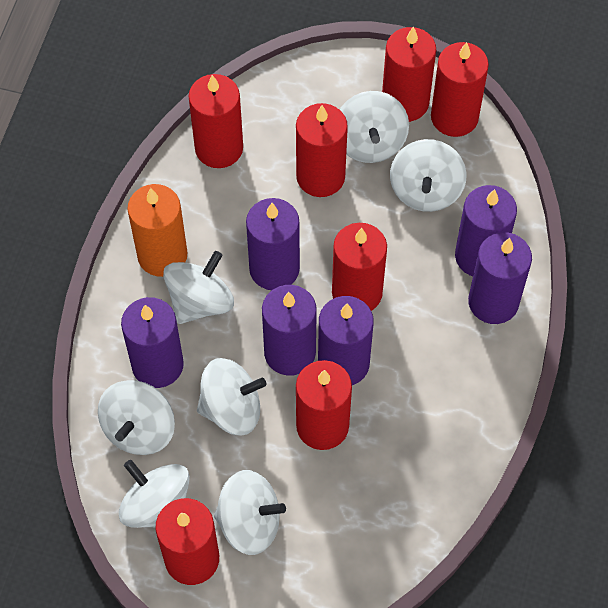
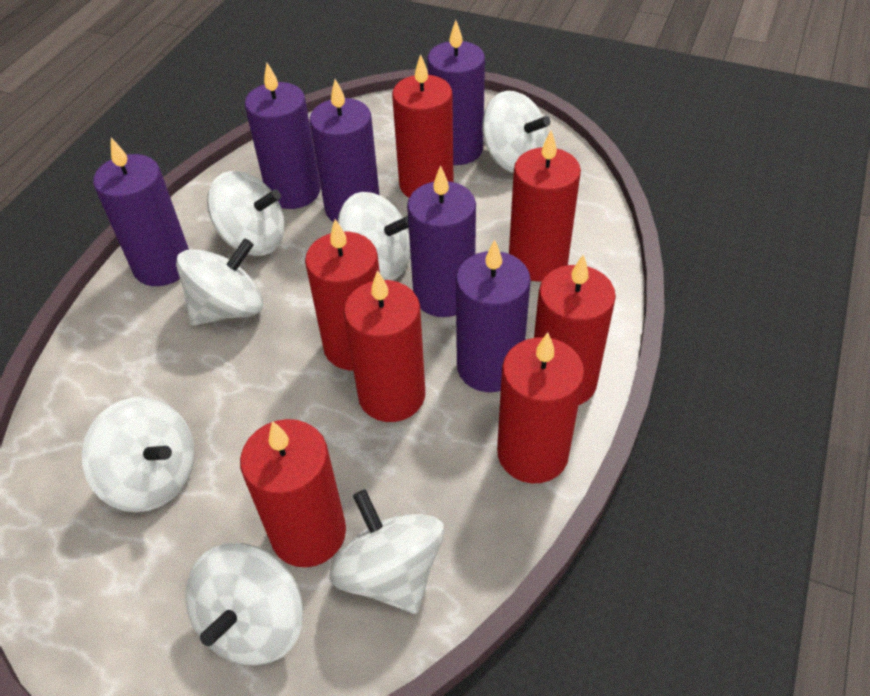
orange candle: [127,184,188,277] = 1 -> none = 0

